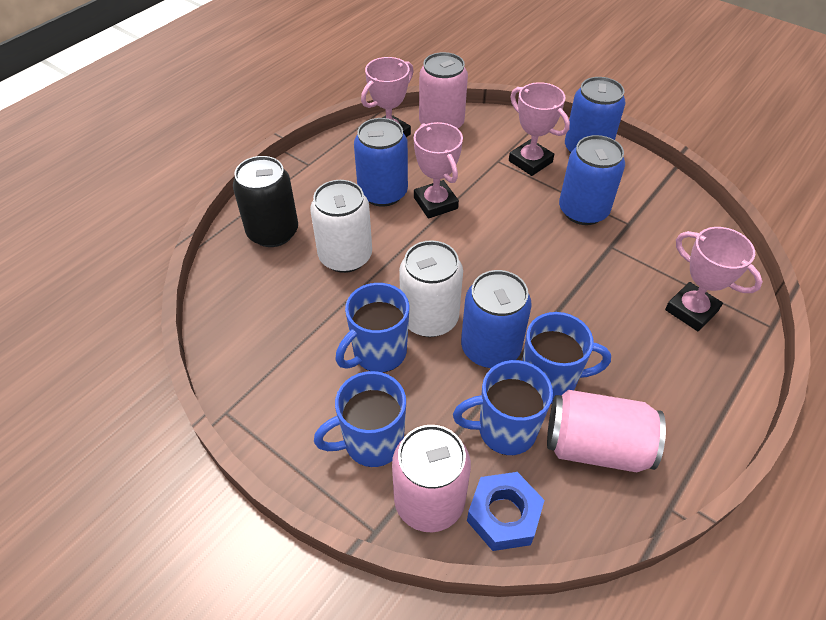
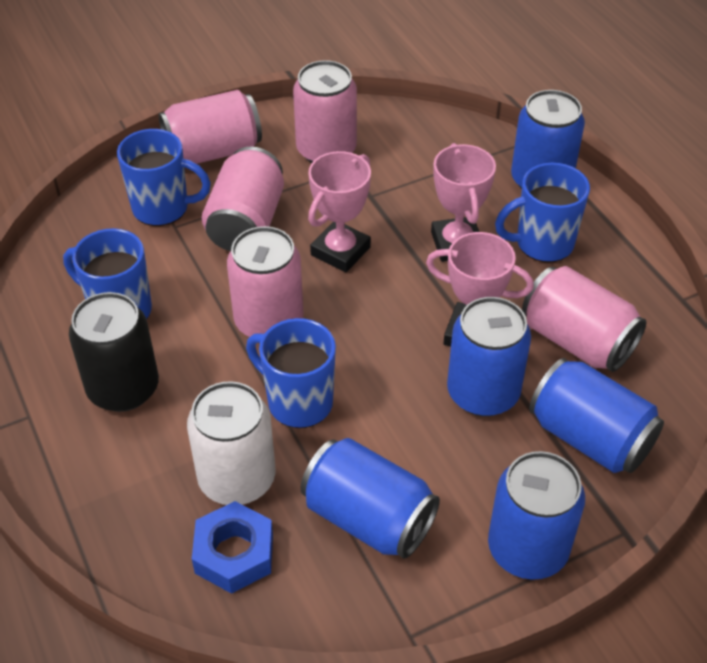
blue can: [354,118,408,207] [461,270,532,368] [559,135,625,225] [565,77,626,153] = 4 -> [301,438,440,559] [447,297,531,416] [488,451,585,580] [511,90,585,189] [529,358,664,473] = 5
pink can: [392,425,471,532] [419,52,468,128] [547,390,666,472] = 3 -> [159,90,262,164] [202,147,284,251] [227,226,304,337] [293,60,357,163] [522,266,647,372] = 5
pink trophy: [361,57,414,137] [414,122,463,218] [509,82,570,176] [665,227,763,331] = 4 -> [308,151,371,272] [426,232,534,347] [431,143,496,262] = 3
white can: [310,180,372,273] [399,240,463,337] = 2 -> [187,381,275,505] = 1

